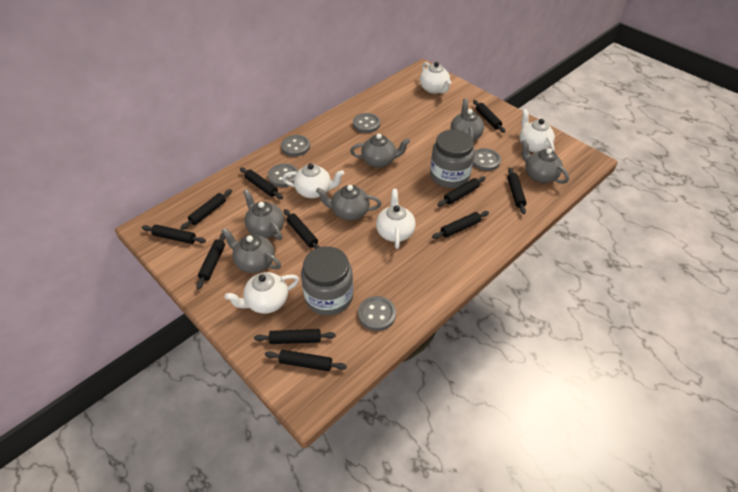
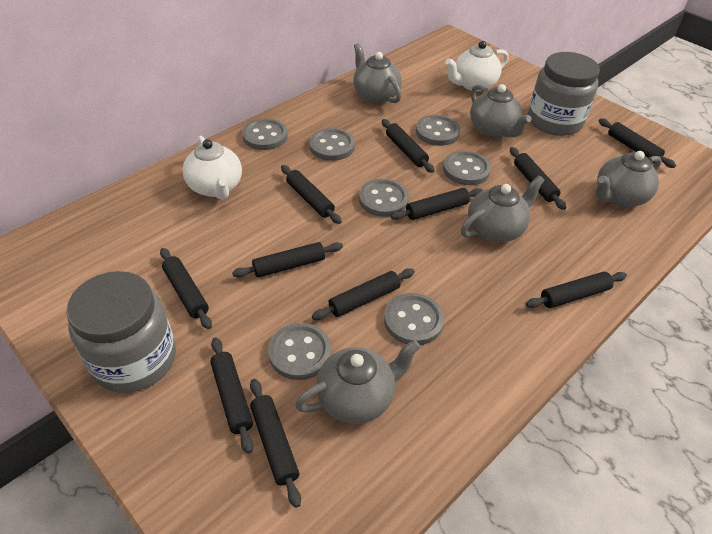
grey button: [268,163,298,187] [281,135,310,156] [353,113,380,133] [358,296,396,331] [473,148,501,171] = 5 -> [242,118,288,150] [268,323,331,380] [309,128,355,161] [359,179,409,217] [384,293,444,345] [416,115,460,146] [443,151,491,185] = 7
grey teapot: [221,228,281,273] [243,189,284,240] [316,185,382,220] [350,134,410,168] [451,98,484,141] [521,140,569,184] = 6 -> [295,340,420,424] [353,43,402,104] [461,175,545,242] [470,84,532,137] [596,151,662,207] = 5
white teapot: [225,272,299,314] [282,163,344,198] [376,189,416,249] [420,62,452,94] [520,109,555,152] = 5 -> [182,136,242,200] [446,41,508,91] = 2

